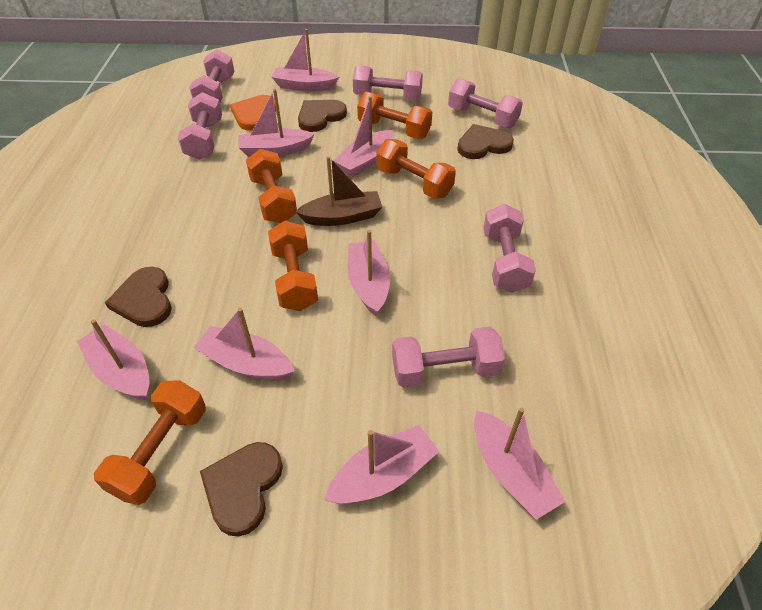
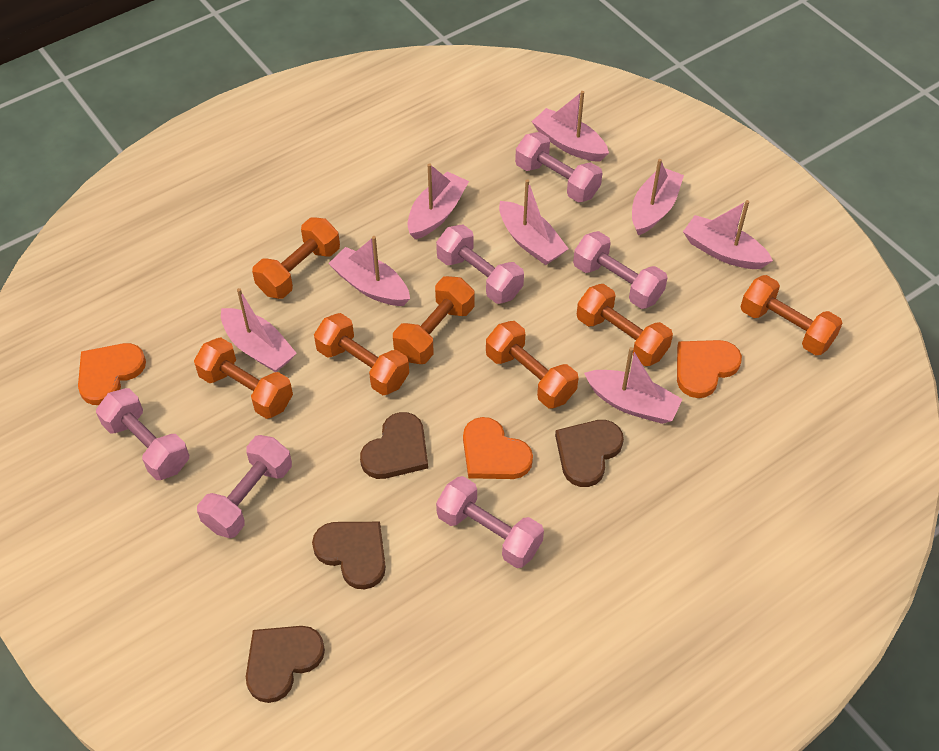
brown boat: [295,156,382,226] = 1 -> none = 0
orange dumbbell: [94,381,206,505] [246,149,297,223] [268,221,318,311] [357,92,432,139] [376,139,456,199] = 5 -> [194,337,293,419] [252,217,340,299] [314,313,409,395] [393,276,474,364] [486,321,578,408] [577,284,673,366] [740,275,842,355] = 7
orange heart: [230,95,276,131] = 1 -> [78,343,146,405] [463,417,533,479] [677,340,742,398] = 3

